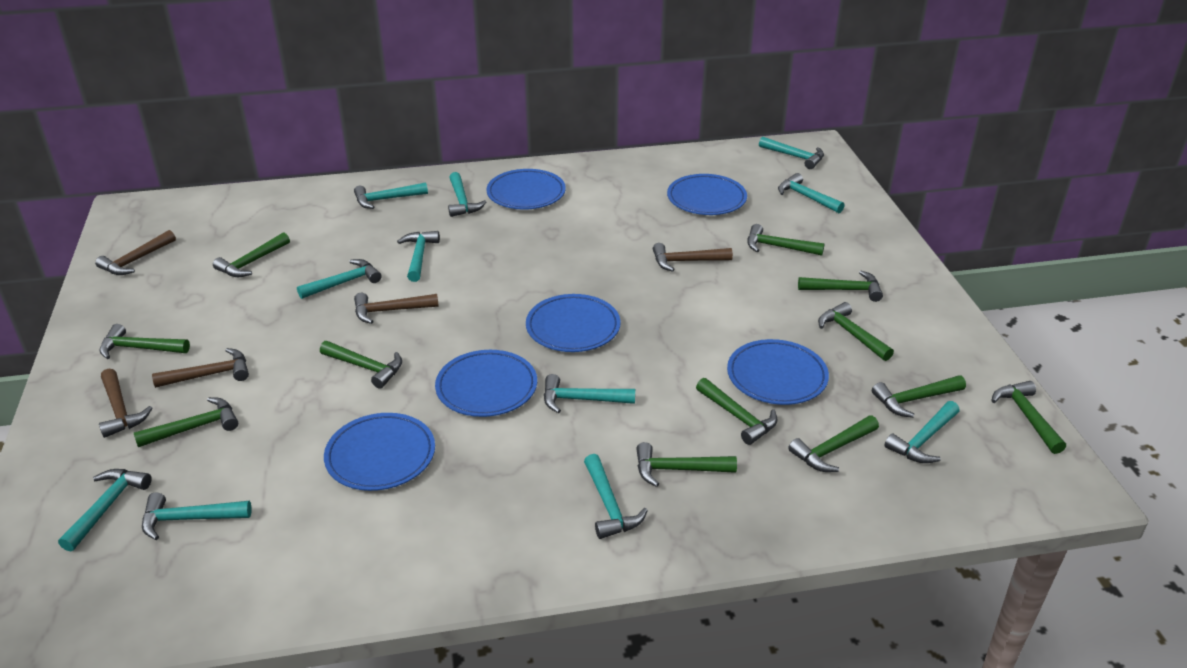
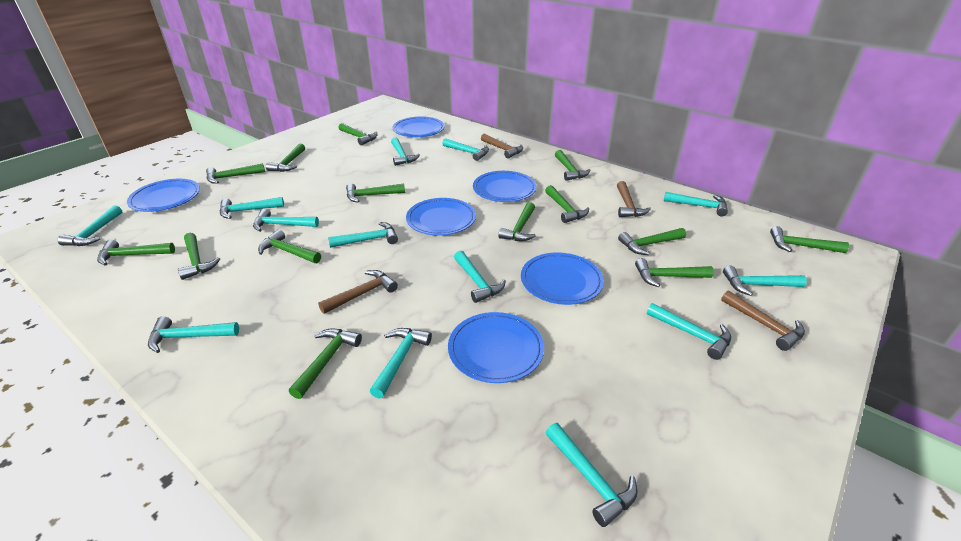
brown hammer: [95,230,176,275] [99,369,152,438] [152,348,249,388] [354,293,439,324] [653,243,733,272] = 5 -> [318,270,398,314] [481,133,523,159] [617,181,651,217] [721,290,805,351] = 4
green hammer: [99,324,190,359] [134,397,238,447] [213,232,290,277] [320,341,402,389] [636,442,737,487] [696,378,778,445] [747,224,825,256] [788,416,879,472] [798,271,883,302] [818,302,894,361] [872,375,966,418] [991,381,1066,454] = 12 -> [97,239,175,266] [178,233,220,280] [206,163,265,184] [258,229,321,263] [266,144,305,172] [289,328,362,399] [339,123,378,145] [346,183,405,202] [498,202,536,241] [545,185,589,223] [555,150,591,181] [618,228,686,255] [635,258,714,287] [770,226,849,253] = 14
turquoise hammer: [58,469,152,552] [142,493,252,540] [297,259,382,299] [354,182,428,209] [397,231,440,282] [448,172,486,217] [544,374,635,413] [584,454,648,539] [759,137,824,169] [778,173,845,213] [884,401,960,463] = 11 -> [58,205,122,246] [148,316,239,353] [220,197,284,219] [253,208,319,232] [328,222,398,248] [370,328,432,399] [391,137,420,166] [442,138,489,161] [454,251,506,303] [546,423,637,527] [647,303,731,360] [664,192,728,216] [723,265,807,296] = 13

